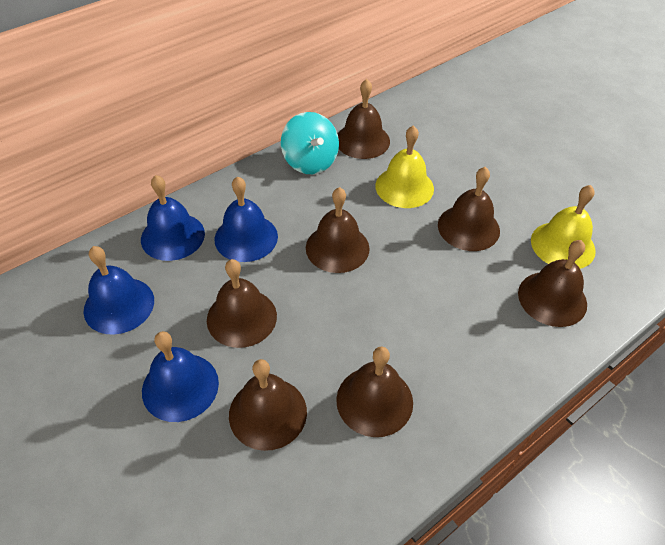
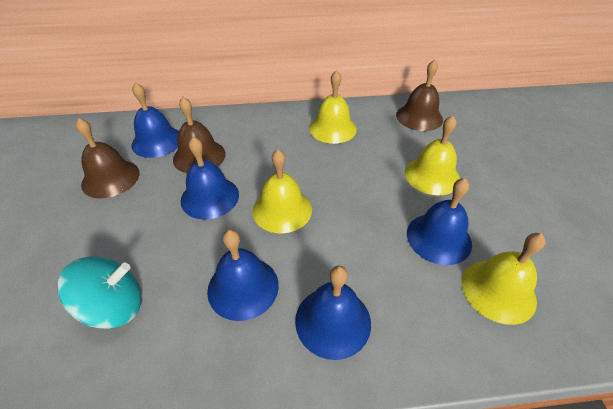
blue bell: [84,246,154,335] [141,175,205,261] [142,331,219,422] [215,176,278,262] = 4 -> [131,82,179,158] [181,137,239,220] [207,229,279,321] [295,266,371,360] [407,178,472,265] = 5
brown bell: [207,259,277,348] [229,359,307,451] [306,187,370,273] [336,346,413,437] [338,79,390,159] [438,167,500,251] [518,240,587,327] = 7 -> [76,118,140,198] [173,97,226,173] [396,60,443,131] = 3
yellow bell: [375,125,434,208] [531,185,596,269] = 2 -> [252,149,312,233] [309,70,357,144] [404,115,460,195] [461,233,546,325] = 4

